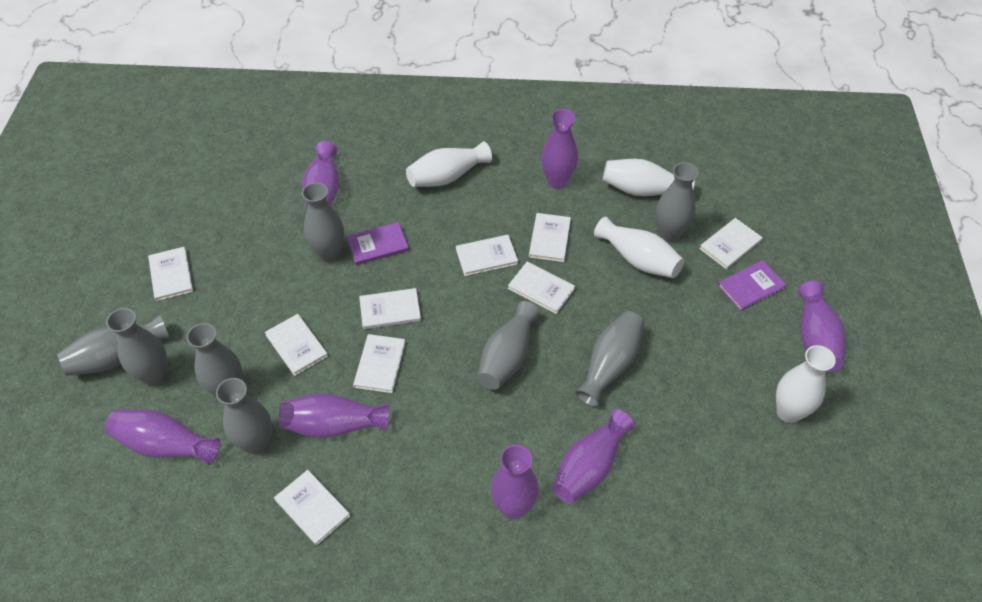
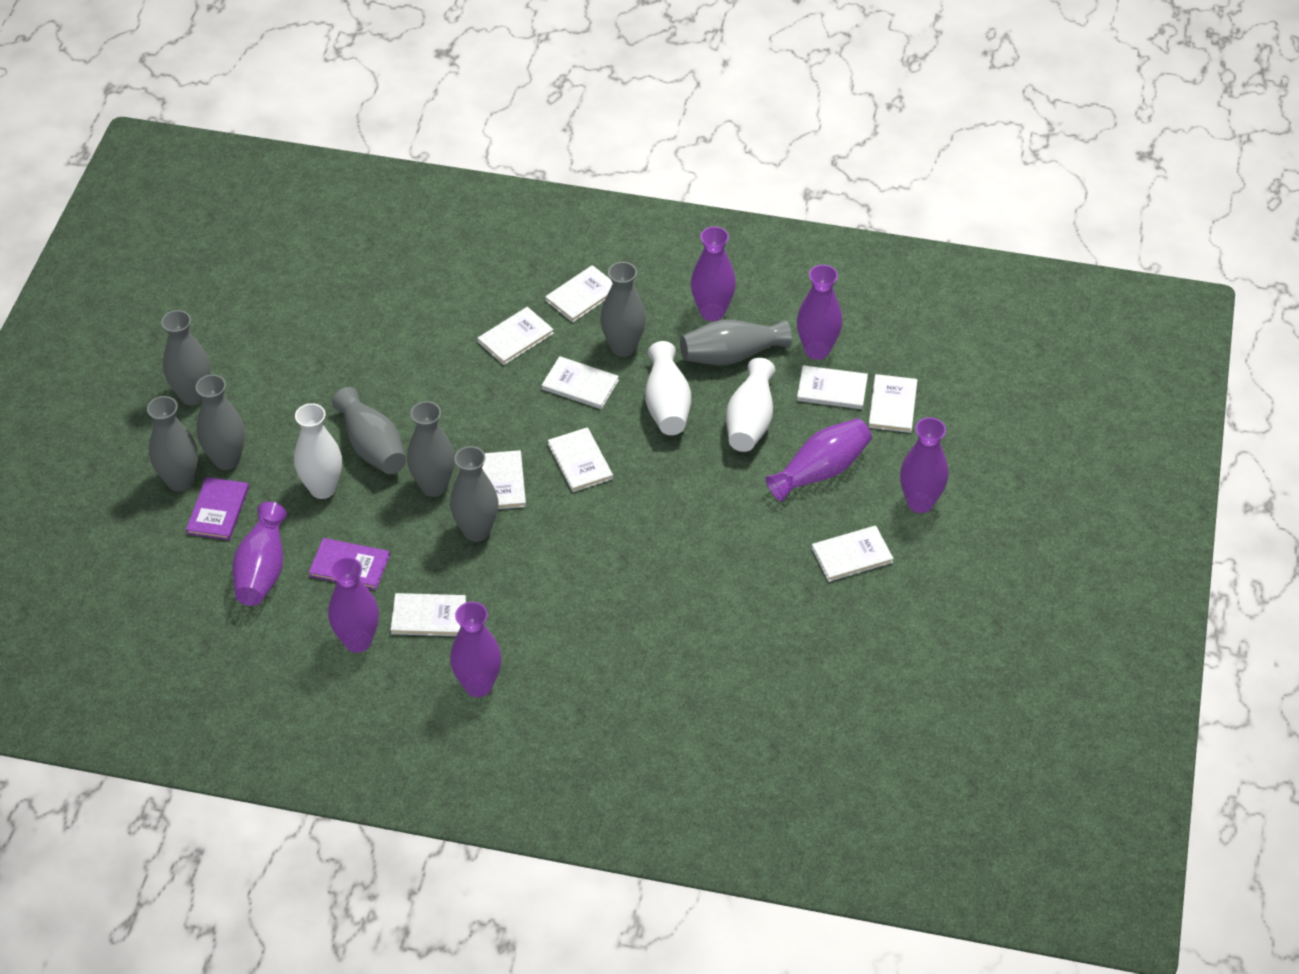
white vase: [406,142,492,187] [594,216,684,278] [603,159,695,196] [776,345,836,423] = 4 -> [294,403,342,499] [645,341,691,435] [726,358,776,452] = 3

